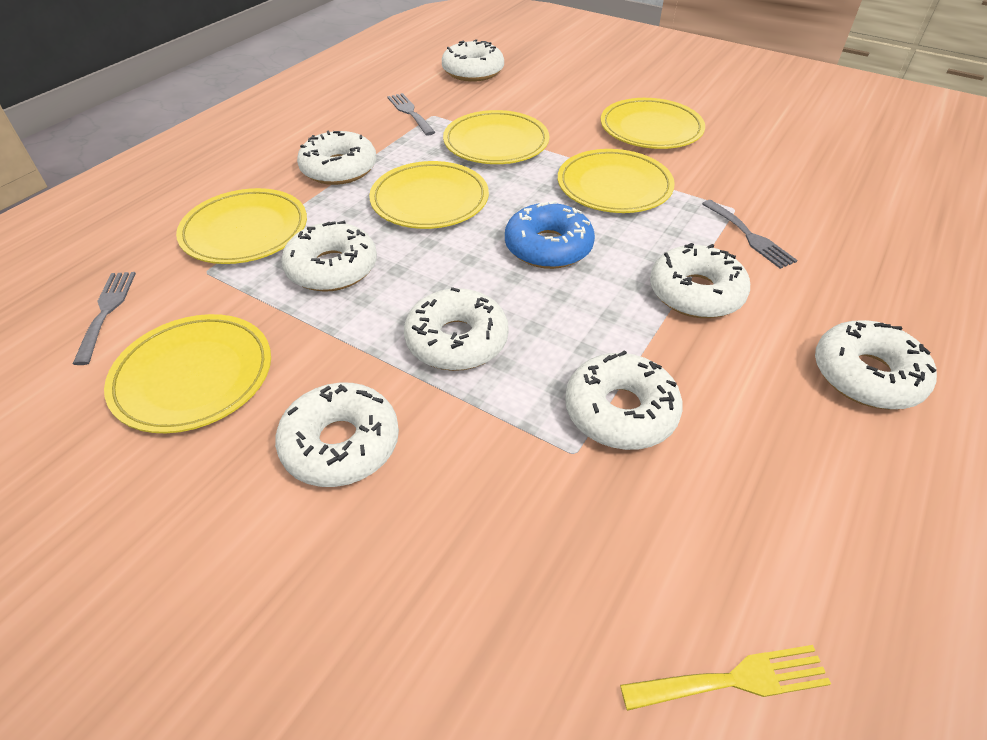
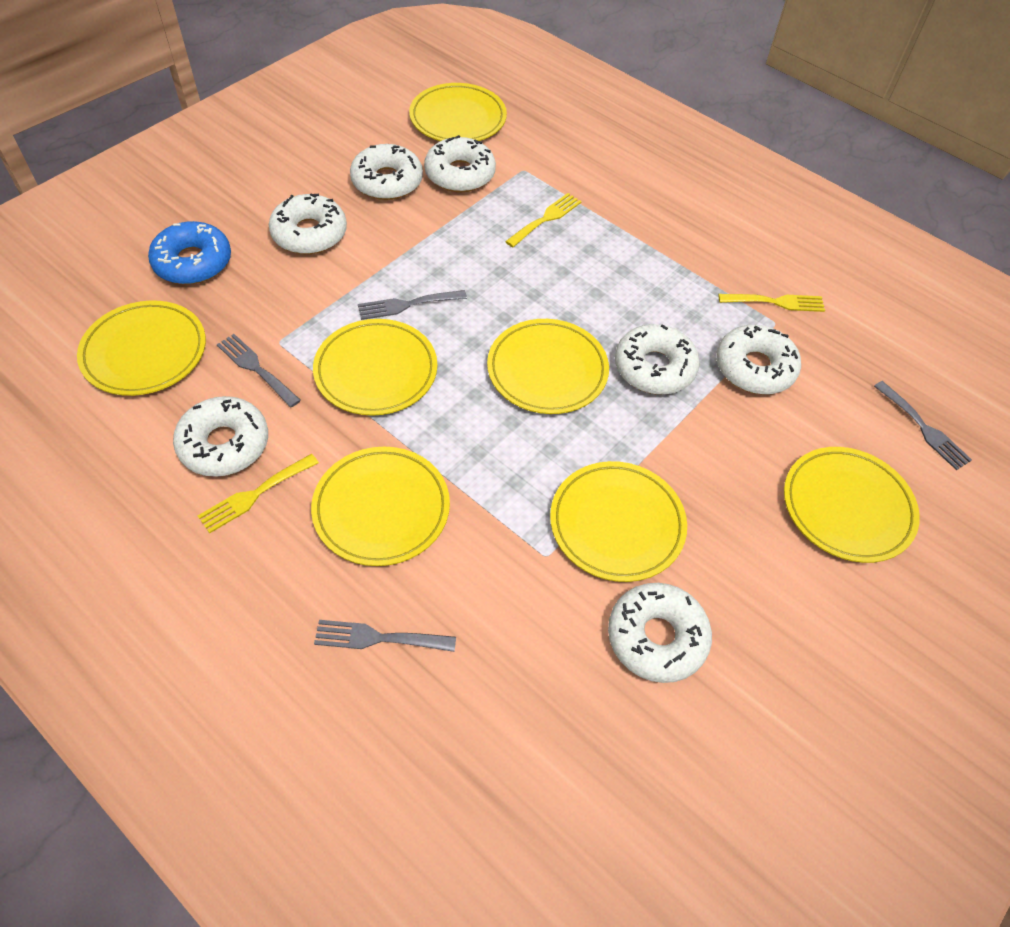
grey fork: [73,272,136,365] [387,93,435,136] [702,200,798,269] = 3 -> [217,334,301,408] [314,620,456,652] [358,290,467,320] [874,381,972,470] = 4
white donut: [275,383,399,487] [281,220,377,292] [297,130,377,185] [404,287,509,371] [442,39,504,82] [565,350,683,450] [650,243,750,318] [815,320,937,410] = 8 -> [173,396,268,477] [269,193,347,254] [350,144,423,200] [424,135,496,192] [608,583,712,683] [615,324,700,395] [716,325,801,394] = 7
yellow fork: [620,645,831,711] = 1 -> [198,454,319,533] [505,193,582,247] [718,294,825,312] = 3
yellow plate: [104,314,271,433] [176,188,307,264] [369,161,489,229] [443,110,549,164] [558,149,675,213] [601,98,705,149] = 6 -> [77,301,206,396] [311,447,450,566] [313,319,437,416] [409,83,507,141] [487,319,609,414] [550,461,687,582] [784,447,920,563] = 7

